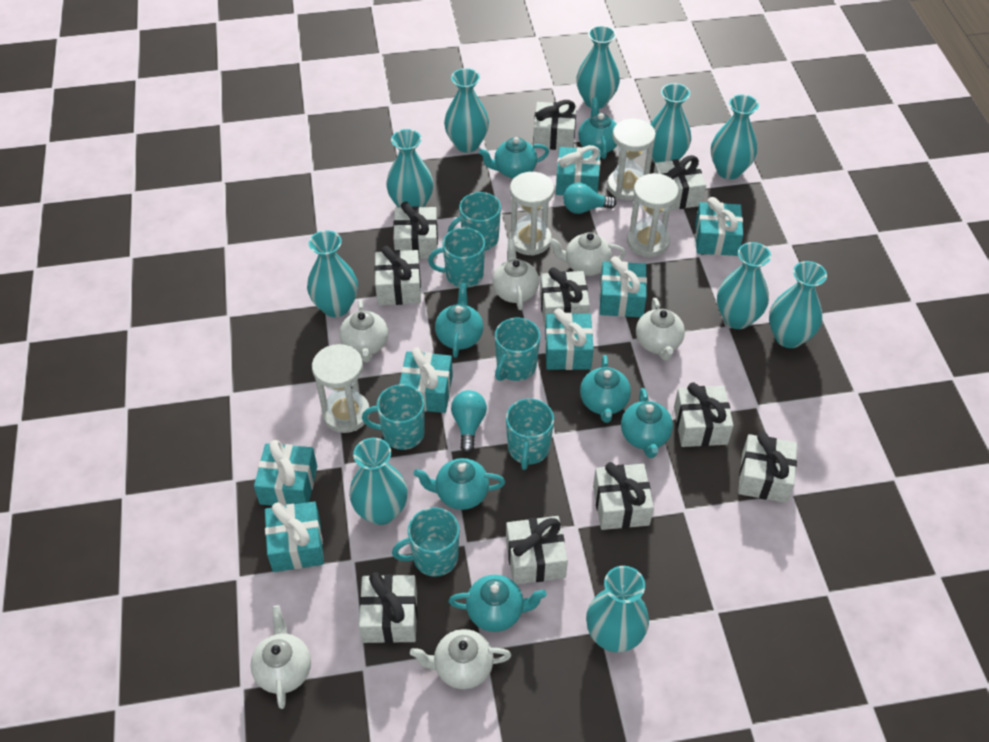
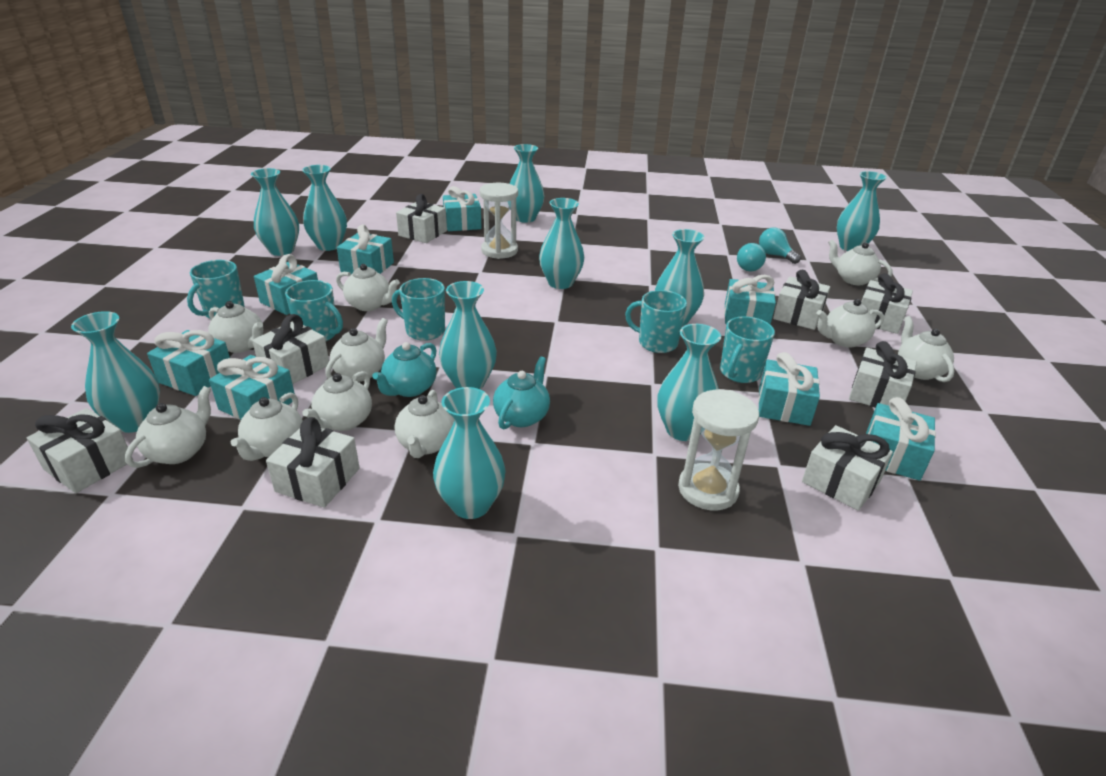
turquoise gift: [254,440,317,506] [265,501,324,572] [399,347,453,413] [545,308,594,370] [556,145,601,195] [599,256,647,317] [695,197,743,256] = 7 -> [147,330,230,396] [209,355,295,419] [254,254,318,315] [337,224,394,274] [443,186,481,231] [724,275,776,325] [758,352,820,426] [866,397,936,481] = 8
turquoise mug: [362,384,425,450] [392,507,460,577] [428,228,485,288] [448,192,501,251] [495,318,540,381] [506,399,554,470] = 6 -> [187,260,245,319] [285,280,343,341] [392,278,445,341] [625,290,687,353] [720,316,775,383] = 5
turquoise teapot: [414,458,505,510] [435,283,483,358] [448,575,547,632] [479,137,549,179] [578,97,617,159] [580,355,631,423] [621,388,673,458] = 7 -> [372,342,437,397] [493,356,550,429] = 2
white gift: [359,572,417,643] [374,246,421,305] [393,202,438,259] [506,516,568,584] [533,100,577,150] [540,267,590,327] [593,462,654,530] [654,155,706,210] [674,382,734,447] [738,432,797,503] = 10 -> [27,408,133,493] [252,314,329,384] [266,417,360,508] [396,194,447,243] [773,269,830,330] [802,425,893,511] [849,341,917,408] [861,273,913,334] = 8
white hourglass: [312,344,370,433] [509,172,554,256] [607,118,656,200] [627,173,679,257] = 4 -> [480,183,518,259] [678,390,759,510] = 2
white teapot: [250,605,311,709] [339,300,388,363] [410,629,511,689] [492,239,539,310] [548,232,626,276] [636,298,685,361] = 6 -> [125,386,211,468] [208,301,263,353] [231,393,303,461] [302,371,372,431] [325,318,388,382] [336,264,400,311] [395,390,455,458] [817,299,884,348] [828,239,892,285] [898,316,954,382] = 10

